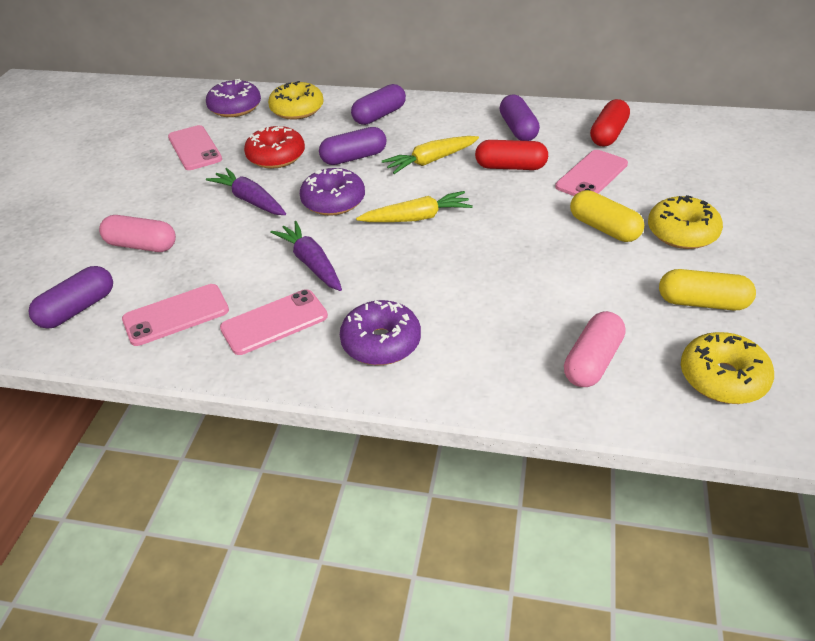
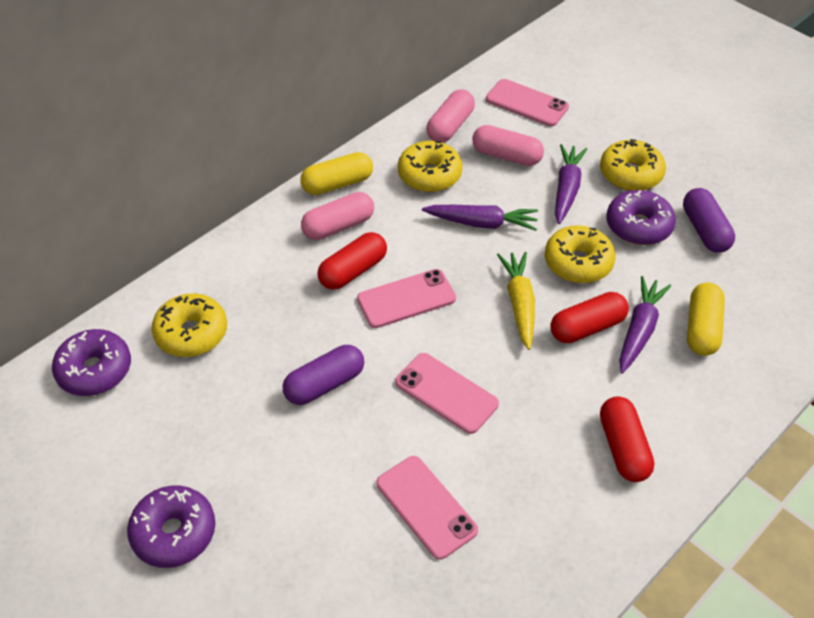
pink capsule: [99,215,176,252] [564,311,625,387] = 2 -> [301,192,374,240] [426,89,475,143] [472,125,544,166] = 3
purple capsule: [29,266,113,329] [319,127,387,165] [351,84,406,125] [500,95,540,141] = 4 -> [283,345,364,405] [683,188,735,253] = 2
purple carrot: [206,168,286,215] [270,221,342,291] = 2 -> [422,205,538,231] [555,144,587,224] [619,276,671,373] = 3
red capsule: [475,140,548,170] [590,99,630,146] = 2 -> [317,232,387,290] [550,292,629,343] [600,396,654,482] = 3
red donut: [244,126,305,169] = 1 -> none = 0
yellow carrot: [356,191,473,222] [382,136,479,174] = 2 -> [497,252,535,350] = 1
yellow donut: [268,81,324,120] [648,195,723,249] [681,332,774,404] = 3 -> [151,293,227,357] [398,141,463,192] [545,225,616,283] [600,139,666,191] = 4

